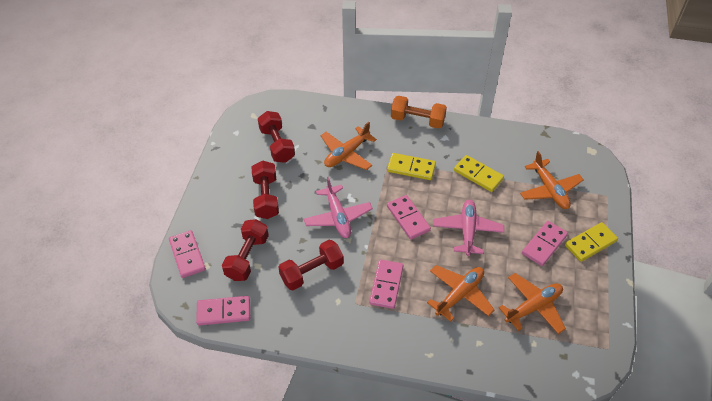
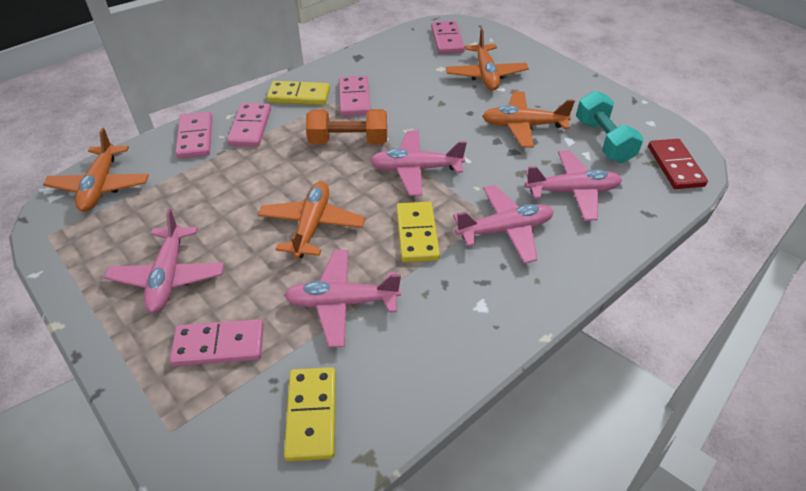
pink plane: [304,177,373,238] [433,200,504,256] = 2 -> [104,209,224,313] [284,250,401,347] [370,131,467,196] [453,185,554,263] [525,150,622,221] = 5
red domino: none = 0 -> [648,139,708,189] = 1
red dumbbell: [222,219,269,281] [252,160,279,219] [258,111,295,163] [278,240,344,290] = 4 -> none = 0
turquoise dumbbell: none = 0 -> [576,90,644,163] = 1

